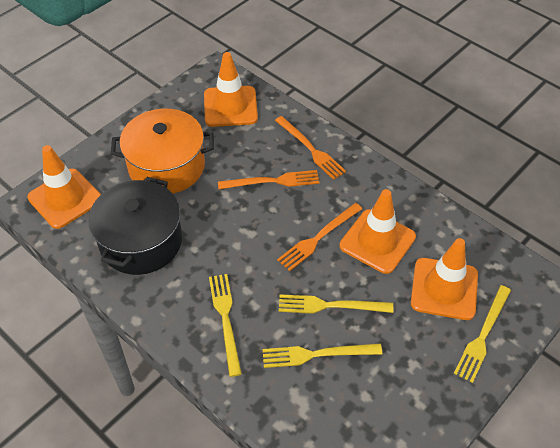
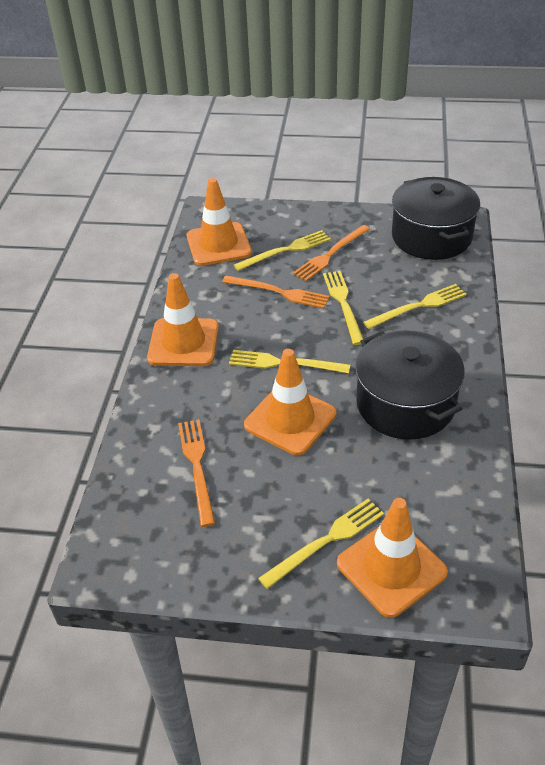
black pot: [88,177,182,275] = 1 -> [355,330,465,440] [392,177,480,260] = 2
orange pot: [111,109,214,194] = 1 -> none = 0
yellow fork: [209,274,242,377] [263,343,382,368] [279,294,393,313] [454,285,511,383] = 4 -> [229,350,350,373] [234,230,331,271] [258,499,384,589] [323,271,363,345] [363,284,467,329] = 5

